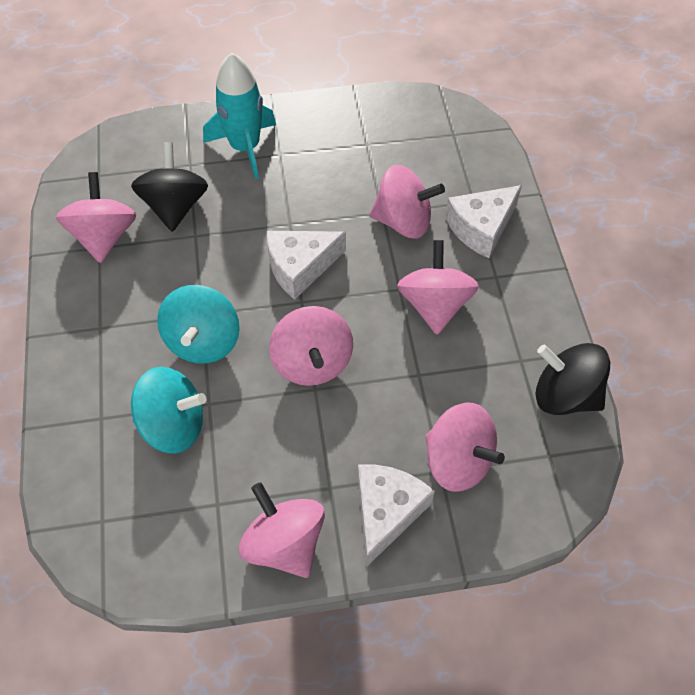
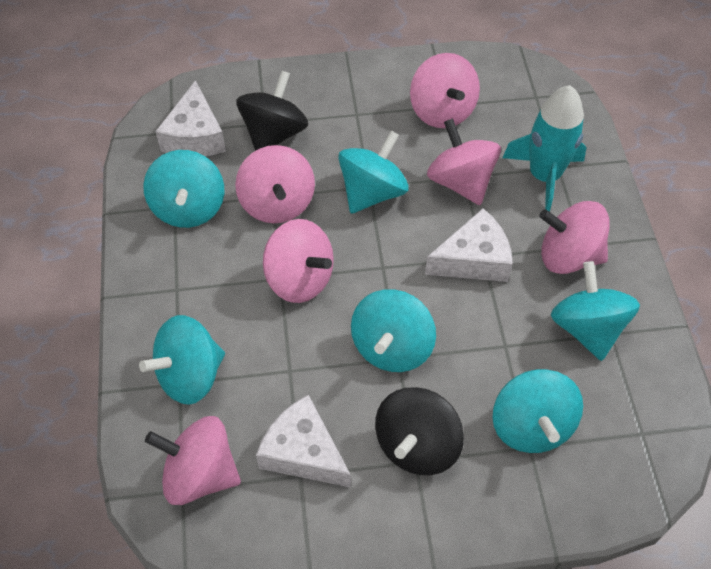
turquoise spinning top: [131,367,206,453] [157,285,240,364] = 2 -> [139,315,225,405] [143,150,224,228] [338,131,409,213] [351,289,436,372] [493,369,583,453] [551,261,640,361] = 6

